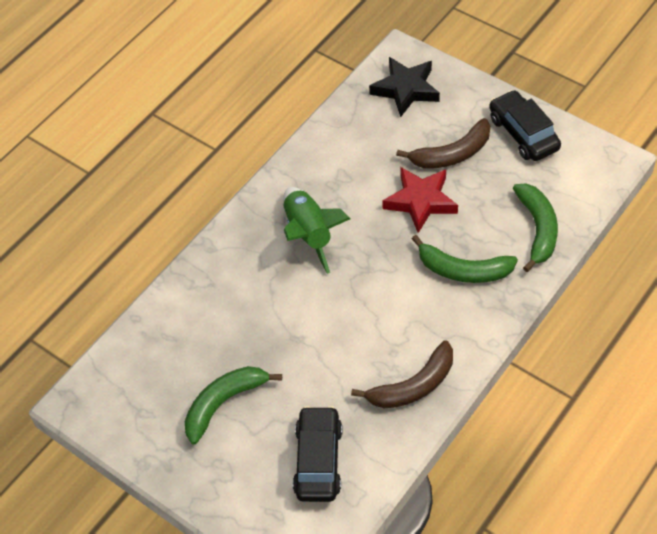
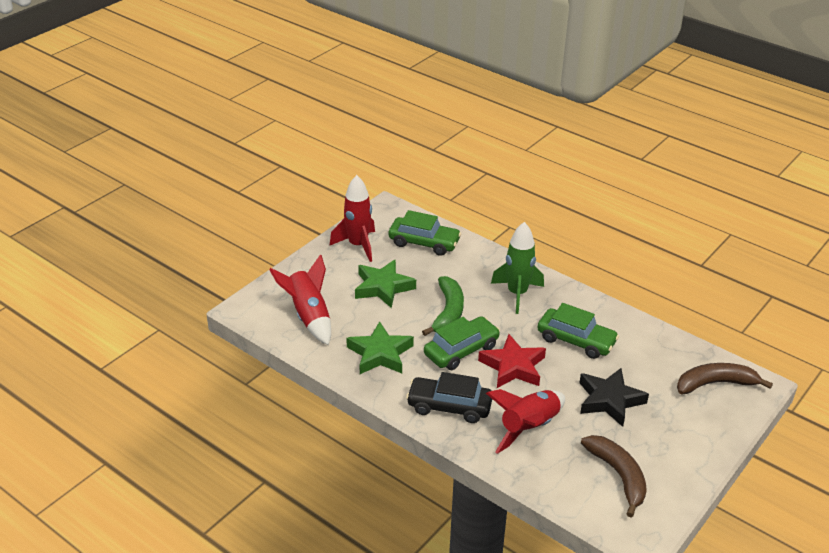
black car: [293,406,342,502] [489,90,561,161] = 2 -> [406,372,492,423] = 1
green banana: [185,366,282,444] [412,235,518,283] [513,183,558,272] = 3 -> [422,276,464,336] = 1
green car: none = 0 -> [389,210,461,256] [424,316,500,370] [537,303,619,359] = 3
green star: none = 0 -> [346,321,414,374] [355,259,416,308] = 2
red rocket: none = 0 -> [269,254,331,345] [329,175,375,262] [486,389,565,454] = 3

